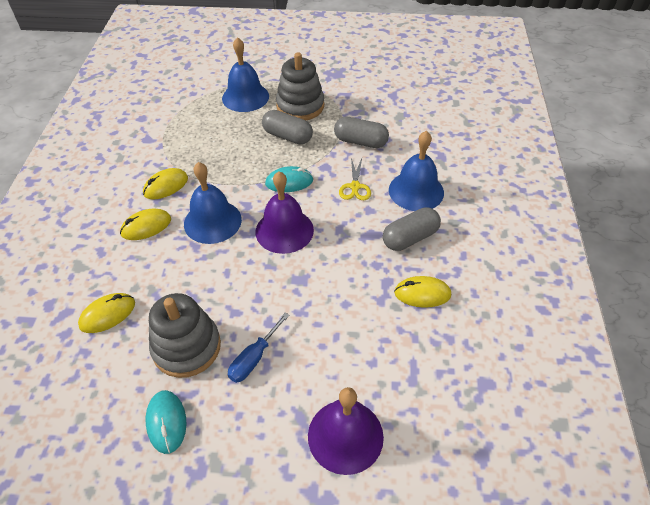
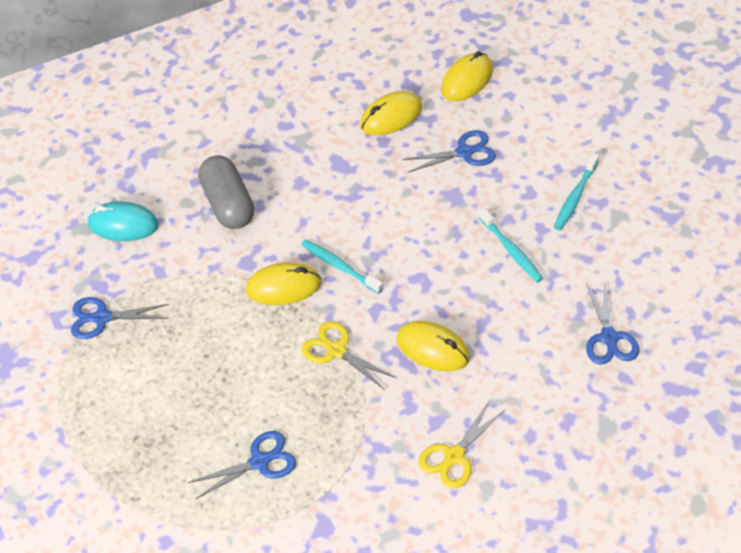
blue bell: [184,162,242,244] [222,37,269,112] [389,131,444,211] = 3 -> none = 0
blue scissors: none = 0 -> [71,297,169,339] [188,431,296,499] [402,130,496,173] [586,280,639,365] = 4
blue screwdriver: [228,313,289,383] = 1 -> none = 0
grey capsule: [262,110,313,144] [334,117,389,148] [383,207,441,251] = 3 -> [198,156,254,229] = 1
grey stacking toy: [149,293,221,378] [276,52,324,120] = 2 -> none = 0
purple bell: [256,171,314,254] [308,387,384,475] = 2 -> none = 0
turquoise mouse: [146,390,187,454] [265,166,313,192] = 2 -> [87,201,159,241] = 1
turquoise toothbrush: none = 0 -> [301,239,383,294] [478,208,543,283] [554,154,599,230] = 3
yellow scissors: [339,158,371,200] = 1 -> [302,321,397,390] [418,400,506,489] = 2

